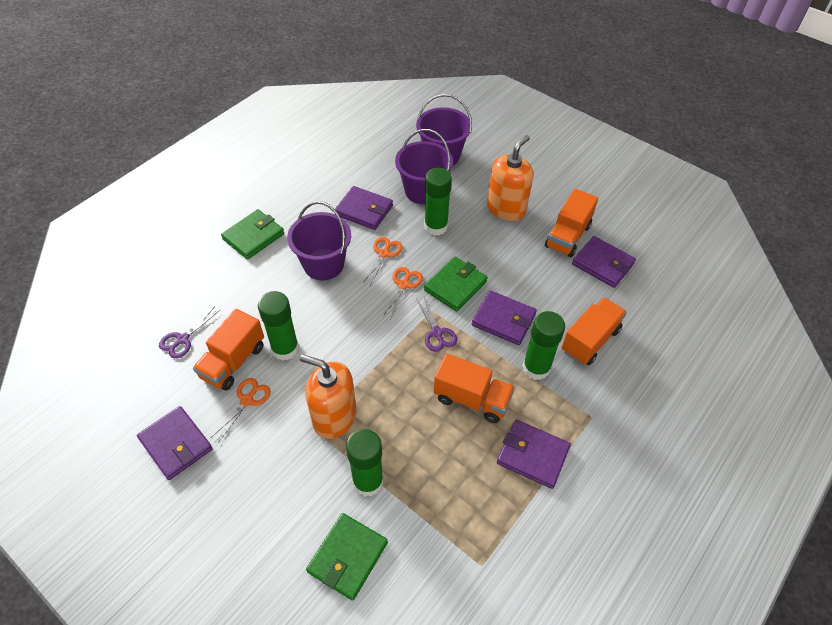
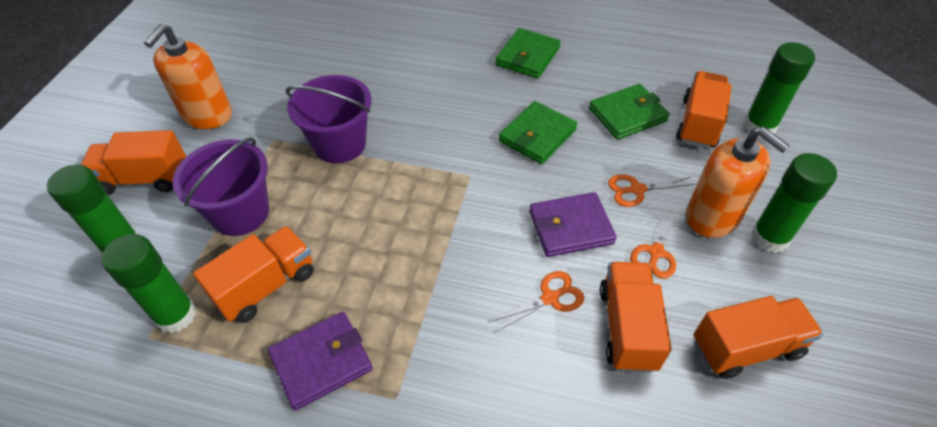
orange truck: [193,309,264,391] [434,354,515,423] [545,189,598,257] [561,297,627,365] = 4 -> [81,130,186,195] [193,226,314,323] [600,262,672,373] [676,71,732,149] [694,296,823,379] = 5
purple bucket: [287,201,351,280] [395,129,453,204] [416,94,472,165] = 3 -> [173,137,269,236] [286,75,372,163] = 2
purple scissors: [159,306,220,359] [416,297,457,352] = 2 -> none = 0
purple wallet: [137,406,213,480] [335,186,393,230] [472,290,537,345] [497,420,571,489] [572,236,636,288] = 5 -> [268,312,372,410] [529,192,616,257] = 2

